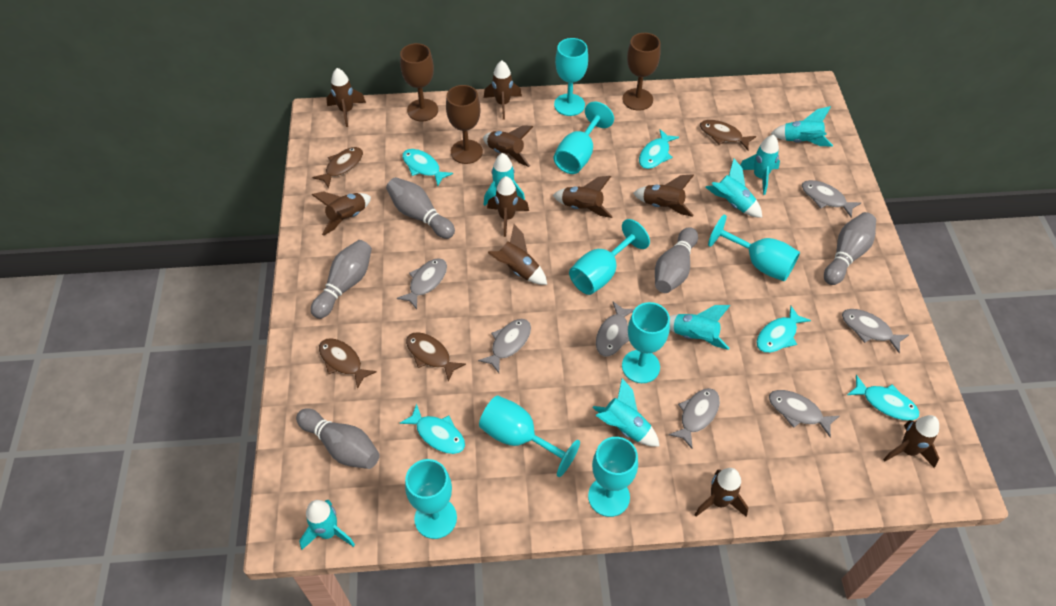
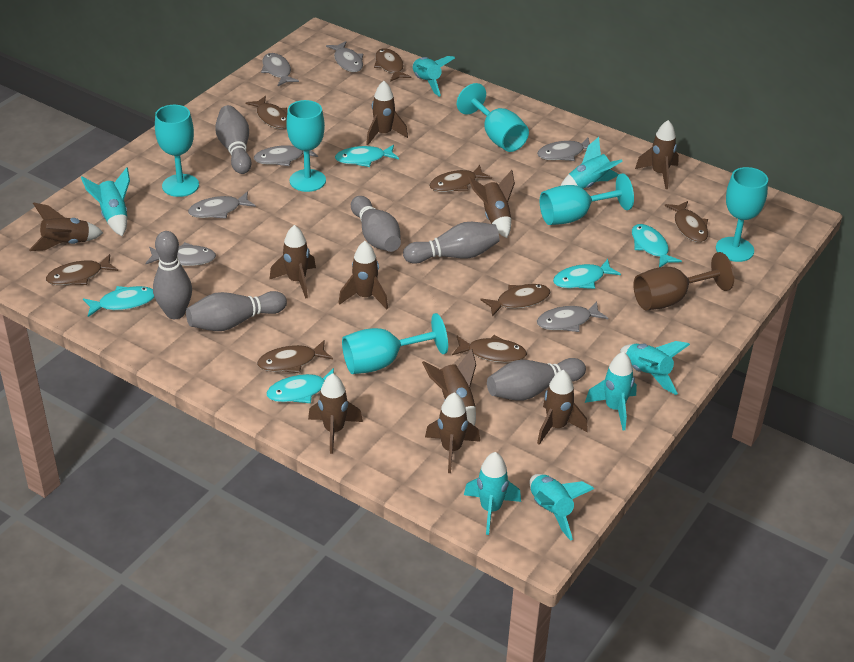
brown fish: [312,147,363,188] [319,338,377,389] [406,332,466,382] [700,120,756,150] = 4 -> [46,254,118,285] [245,96,287,129] [257,340,333,373] [374,48,412,82] [429,165,492,192] [452,335,527,363] [480,284,550,317] [665,201,708,242] = 8
brown goblet: [400,43,438,121] [446,85,483,164] [622,33,661,111] = 3 -> [634,252,734,310] = 1
grey bowling pin: [296,408,380,469] [311,240,372,319] [386,177,455,239] [655,227,698,293] [824,212,876,285] = 5 -> [153,231,192,319] [186,291,287,331] [215,105,252,174] [351,196,401,252] [403,222,500,264] [487,358,586,401] = 6
turquoise goblet: [405,459,457,539] [479,396,580,477] [554,38,588,116] [554,102,614,174] [569,219,650,295] [588,437,638,517] [622,302,670,383] [708,214,800,282] = 8 -> [155,105,199,197] [286,100,326,192] [342,313,448,374] [457,83,529,152] [540,173,634,225] [716,167,768,262] = 6

